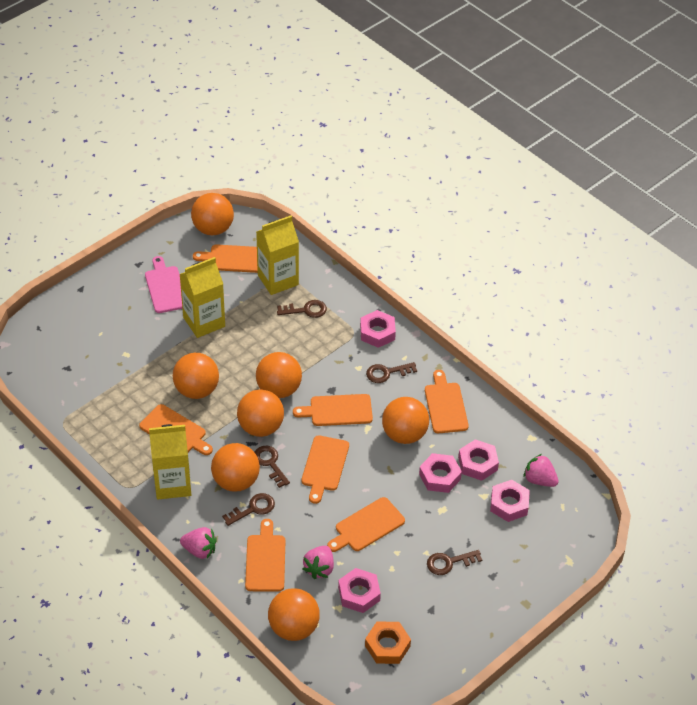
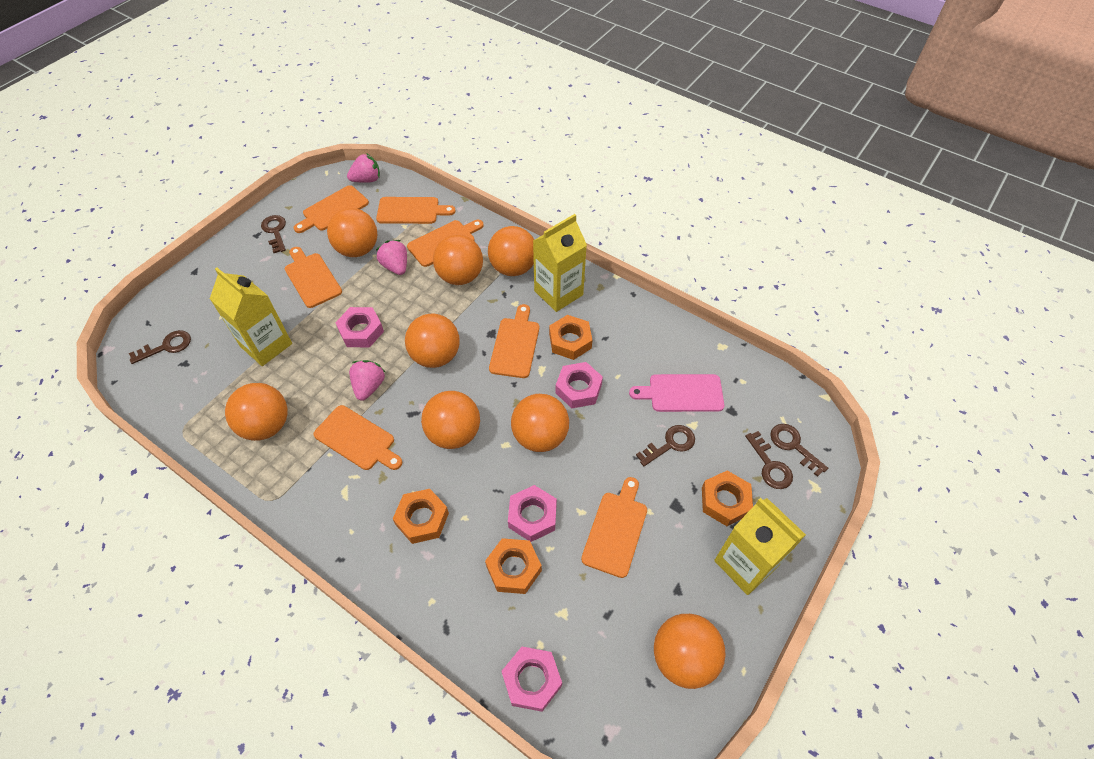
orange ball: [173,353,219,399] [191,193,234,235] [211,443,260,492] [237,389,284,437] [256,352,302,398] [268,588,320,641] [382,397,429,444] = 7 -> [225,383,288,441] [327,208,377,257] [405,314,460,368] [421,391,480,449] [433,235,483,285] [488,226,534,276] [511,394,569,452] [654,614,726,689] = 8
orange nut: [365,621,411,664] = 1 -> [393,489,449,544] [485,538,542,594] [549,315,592,360] [702,471,753,526] = 4
pink nut: [338,568,381,613] [360,310,396,348] [419,453,462,493] [458,439,499,481] [490,480,530,522] = 5 -> [335,307,384,347] [502,647,562,712] [508,485,557,542] [555,362,603,408] = 4

